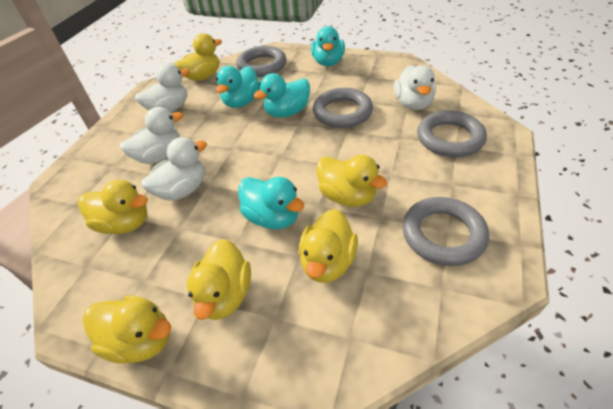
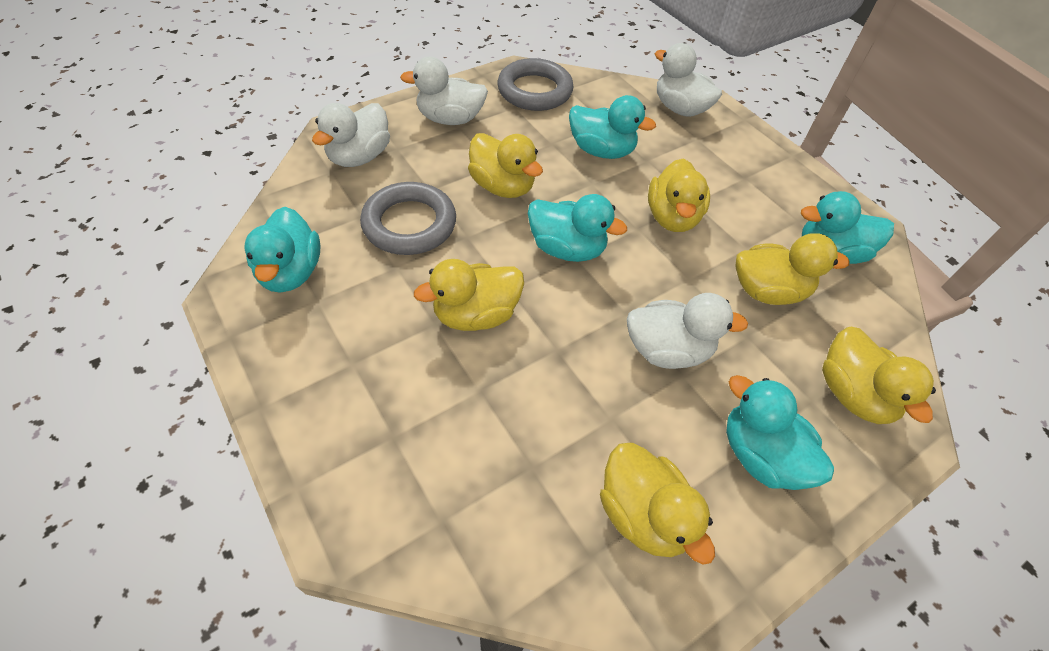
grey ring: [236,46,286,77] [313,88,373,128] [402,197,489,266] [417,110,487,157] = 4 -> [360,182,456,255] [497,58,574,111] = 2
turquoise duck: [216,66,260,108] [238,177,304,229] [253,73,310,118] [311,26,345,66] = 4 -> [244,207,321,292] [528,194,627,262] [569,95,656,159] [726,375,834,490] [801,191,894,264] = 5

